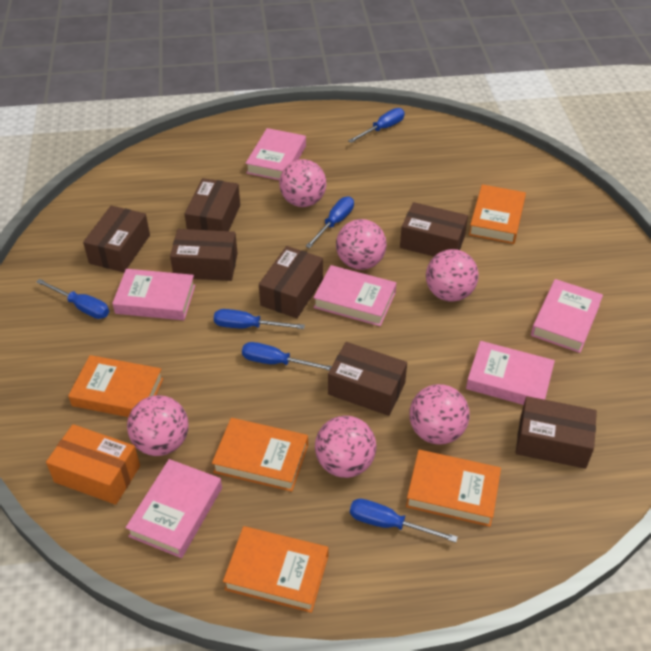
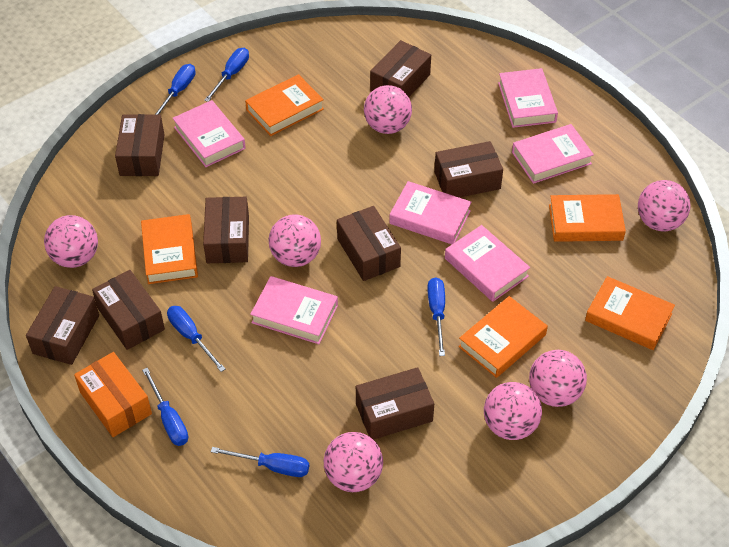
brown box: [83,205,150,272] [170,229,238,281] [184,178,240,231] [259,246,323,318] [328,342,407,416] [400,202,468,256] [516,396,597,469] = 7 -> [26,286,99,365] [92,270,165,350] [115,114,165,176] [203,197,249,263] [337,206,401,281] [356,367,434,440] [370,40,431,97] [434,141,503,198] = 8
pink ball: [127,395,188,456] [279,159,326,207] [315,416,376,478] [336,219,386,270] [409,384,470,445] [426,249,479,302] = 6 -> [44,215,98,268] [269,214,321,267] [324,432,383,492] [364,85,412,134] [484,382,542,440] [529,350,587,407] [638,180,690,231] = 7

